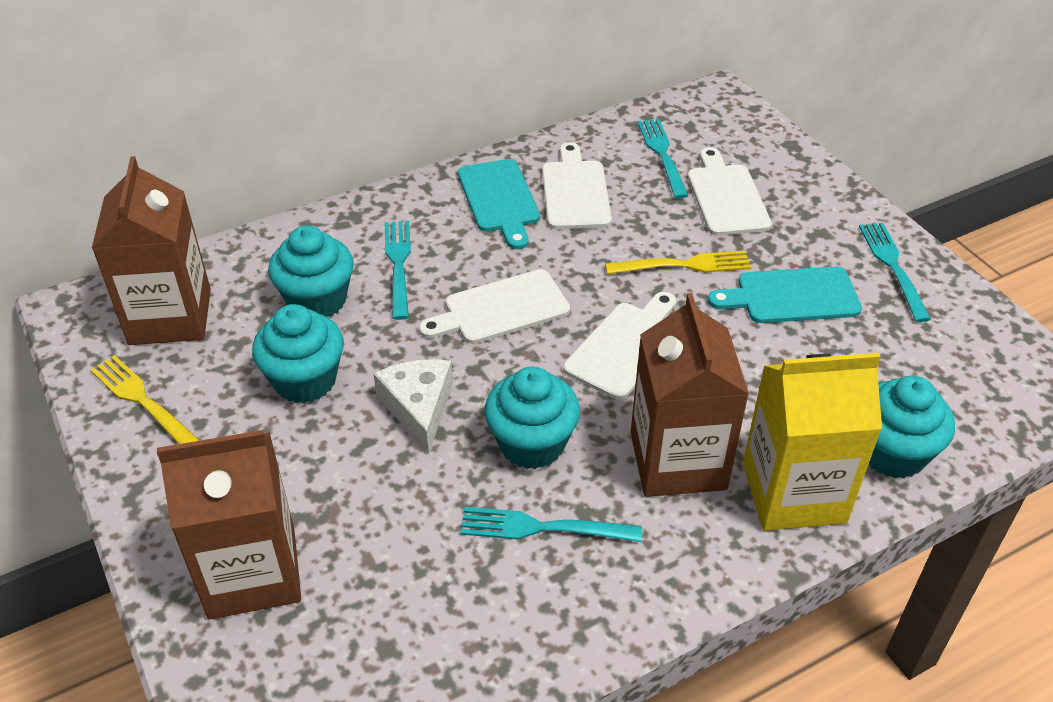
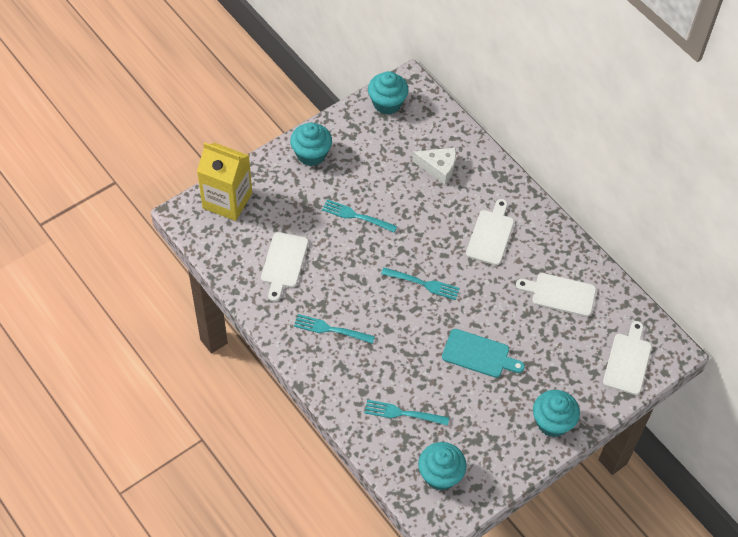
brown carton: [92,156,211,345] [157,430,301,619] [631,293,749,497] = 3 -> none = 0
turquoise cutting board: [458,159,540,249] [708,266,862,323] = 2 -> [442,329,525,378] = 1
yellow fork: [90,355,200,444] [605,251,751,274] = 2 -> none = 0

